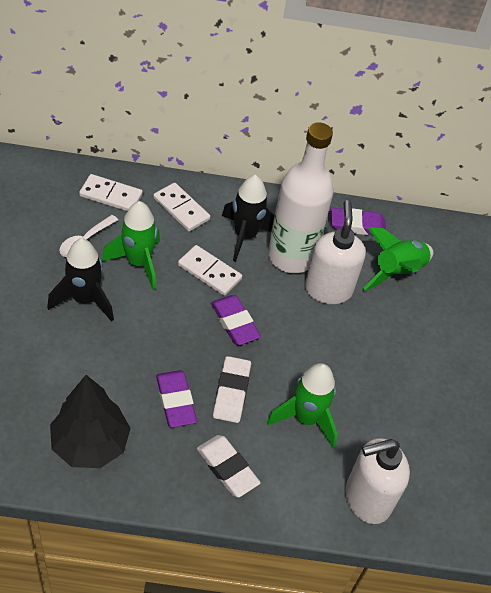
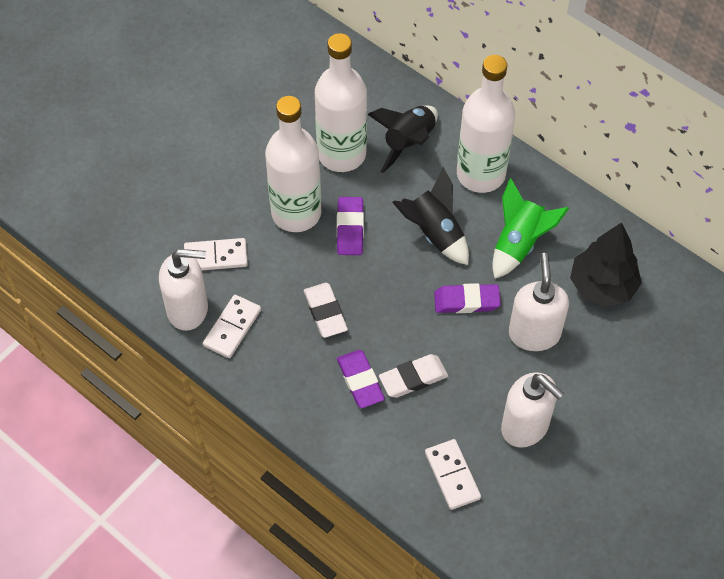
green rocket: [102,201,160,290] [267,363,337,448] [363,228,433,291] = 3 -> [492,178,569,279] = 1
white bottle: [268,122,334,273] = 1 -> [265,96,321,232] [315,33,367,172] [457,55,515,193] = 3
white soap dispenser: [305,200,366,304] [345,438,410,524] = 2 -> [159,249,208,331] [501,372,564,448] [509,253,569,351] = 3
white spoon: [59,215,118,257] = 1 -> none = 0

